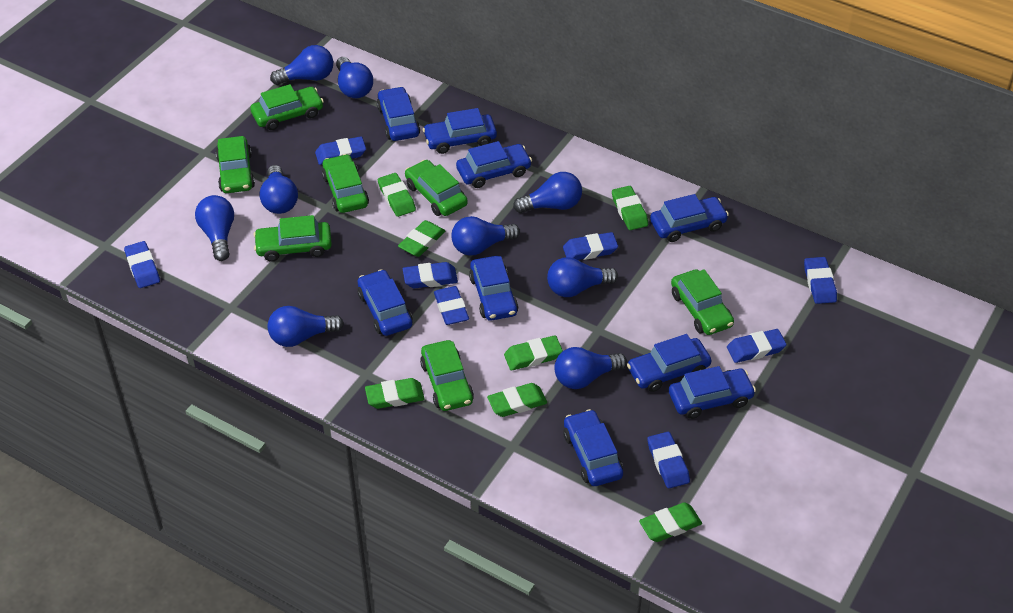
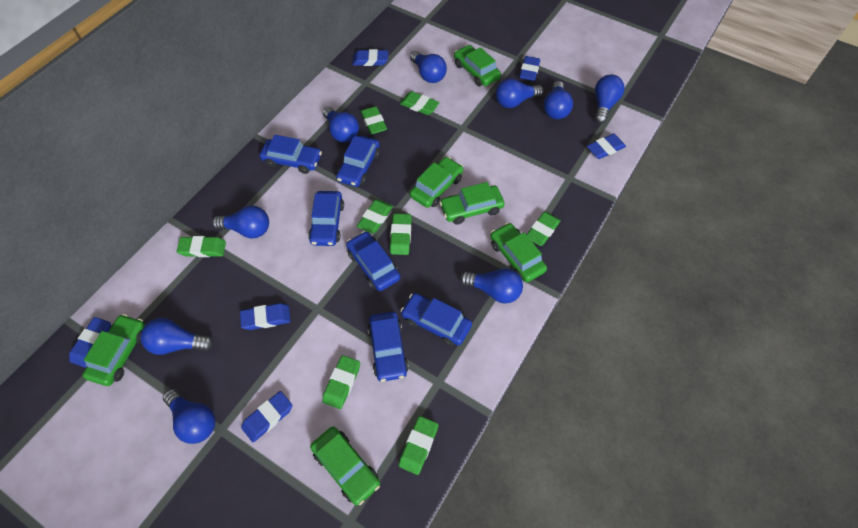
blue car: [358,269,413,336] [377,87,420,141] [423,108,497,154] [456,141,532,188] [469,256,518,321] [563,409,623,486] [627,334,712,392] [650,194,729,242] [669,366,756,419] = 9 -> [260,135,322,174] [308,191,344,246] [336,136,380,187] [346,231,400,291] [368,312,409,382] [401,293,472,346] = 6
blue eraser: [124,241,160,288] [315,136,366,165] [403,262,458,288] [434,286,469,325] [563,232,618,260] [647,432,690,488] [727,329,787,363] [804,257,837,304] = 8 -> [69,317,111,368] [240,303,291,330] [241,391,293,442] [352,49,388,66] [519,56,540,81] [587,134,626,159] = 6
green car: [216,136,255,193] [250,84,324,130] [253,215,332,262] [322,154,369,213] [405,160,468,216] [420,340,474,411] [671,269,734,335] = 7 -> [83,314,145,386] [310,427,380,506] [410,157,463,208] [439,182,505,224] [454,45,501,86] [490,223,547,282] = 6
green eraser: [365,378,425,409] [378,173,416,217] [398,220,445,257] [487,383,547,417] [504,335,563,370] [612,186,648,230] [639,503,702,542] = 7 -> [177,236,226,257] [322,355,360,409] [357,200,393,233] [361,106,387,134] [390,214,411,255] [399,416,438,475] [400,91,440,115] [527,212,561,246] = 8

